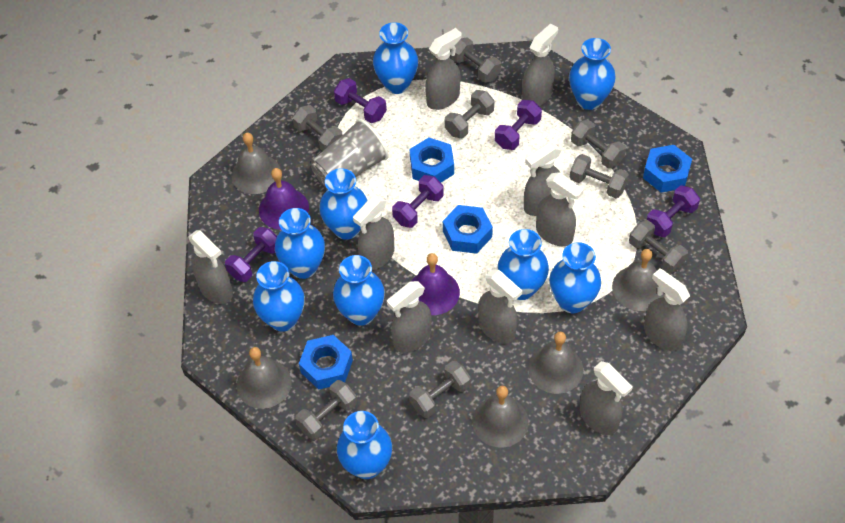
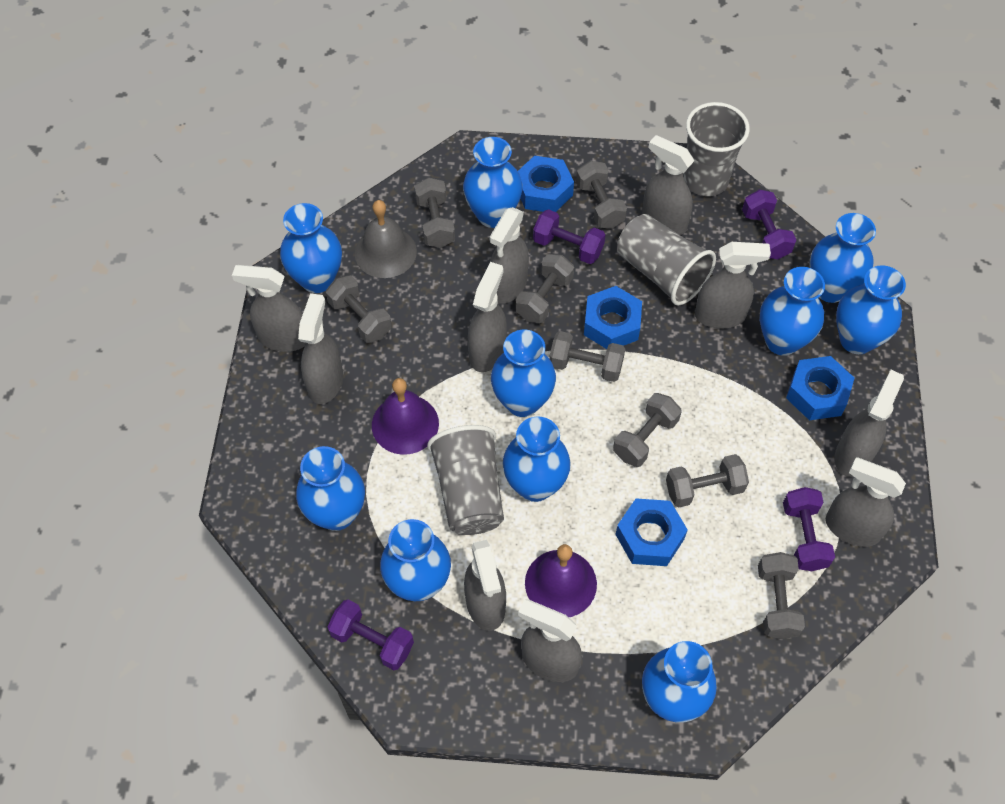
blue vase: [253,261,305,332] [275,208,325,279] [319,168,368,240] [333,255,385,326] [337,411,392,479] [373,22,418,94] [497,229,549,300] [549,242,601,313] [569,38,616,110] = 9 -> [280,203,342,293] [296,446,365,531] [380,519,451,601] [463,137,523,228] [491,330,556,417] [503,416,571,502] [642,641,717,723] [760,267,825,356] [810,213,876,303] [836,265,906,354] = 10
grey bell: [232,132,280,194] [237,347,292,409] [472,386,529,448] [528,332,583,394] [612,249,665,311] = 5 -> [355,200,417,278] = 1
grey cup: [311,119,389,189] = 1 -> [427,425,504,535] [617,214,716,306] [683,102,750,196] = 3
purple dumbbell: [225,227,277,282] [334,78,387,123] [392,175,444,228] [495,100,542,150] [646,185,700,237] = 5 -> [328,599,414,670] [533,209,605,264] [742,190,796,259] [783,487,835,571] = 4

